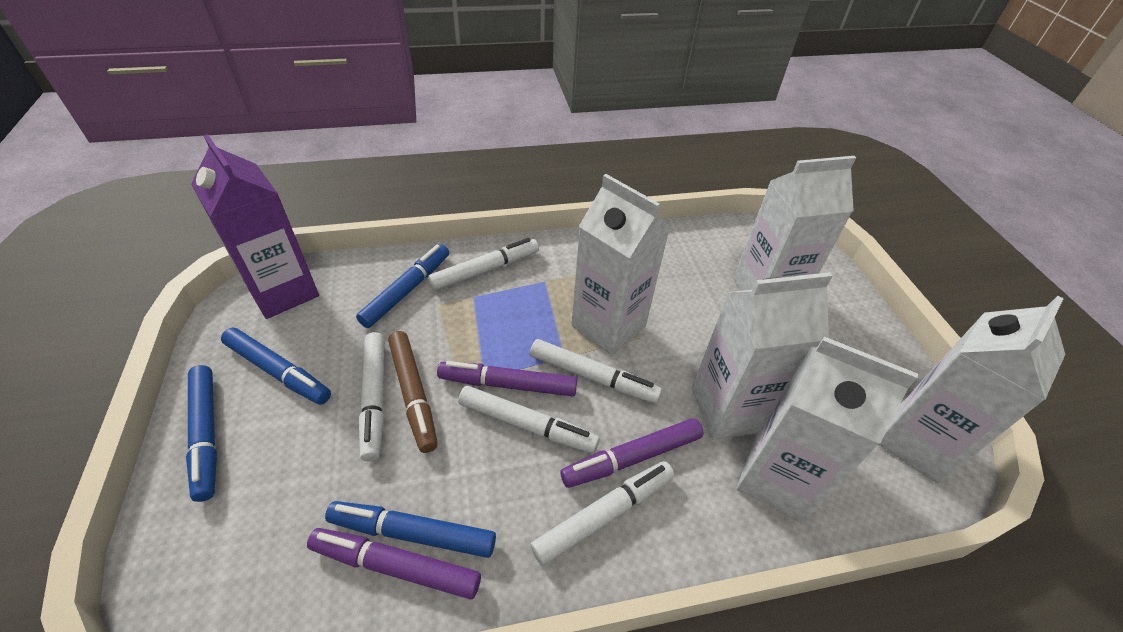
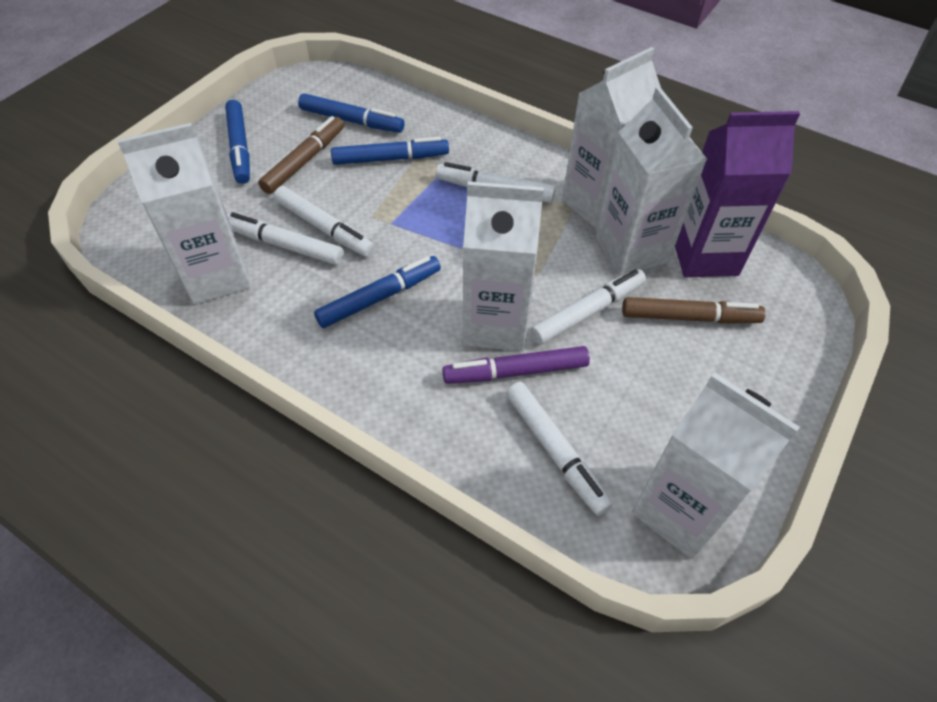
brown marker: [388,331,438,453] = 1 -> [258,116,344,194] [622,297,766,324] = 2
purple marker: [307,528,481,600] [437,361,577,396] [561,418,704,488] = 3 -> [442,346,590,384] = 1

